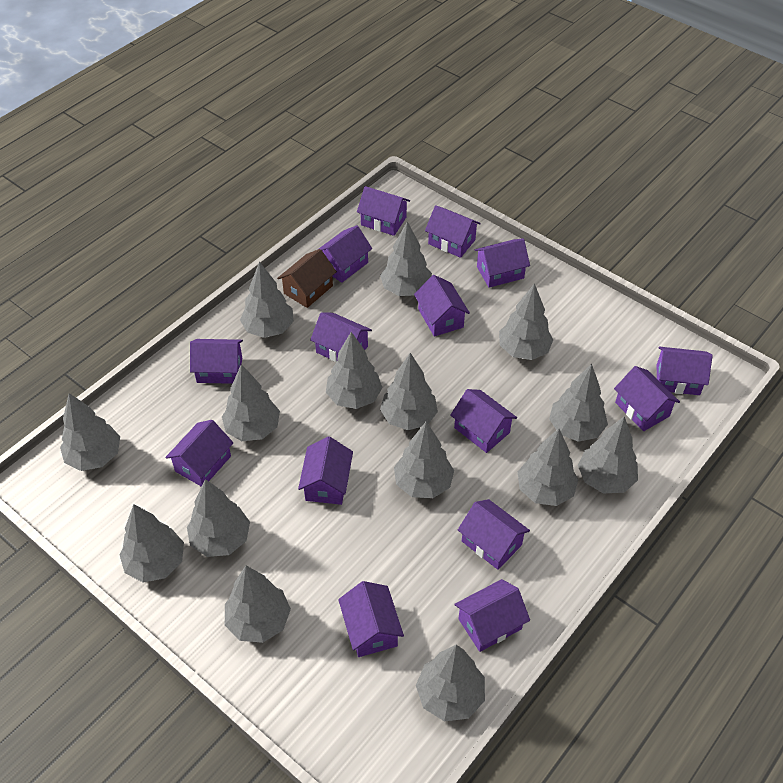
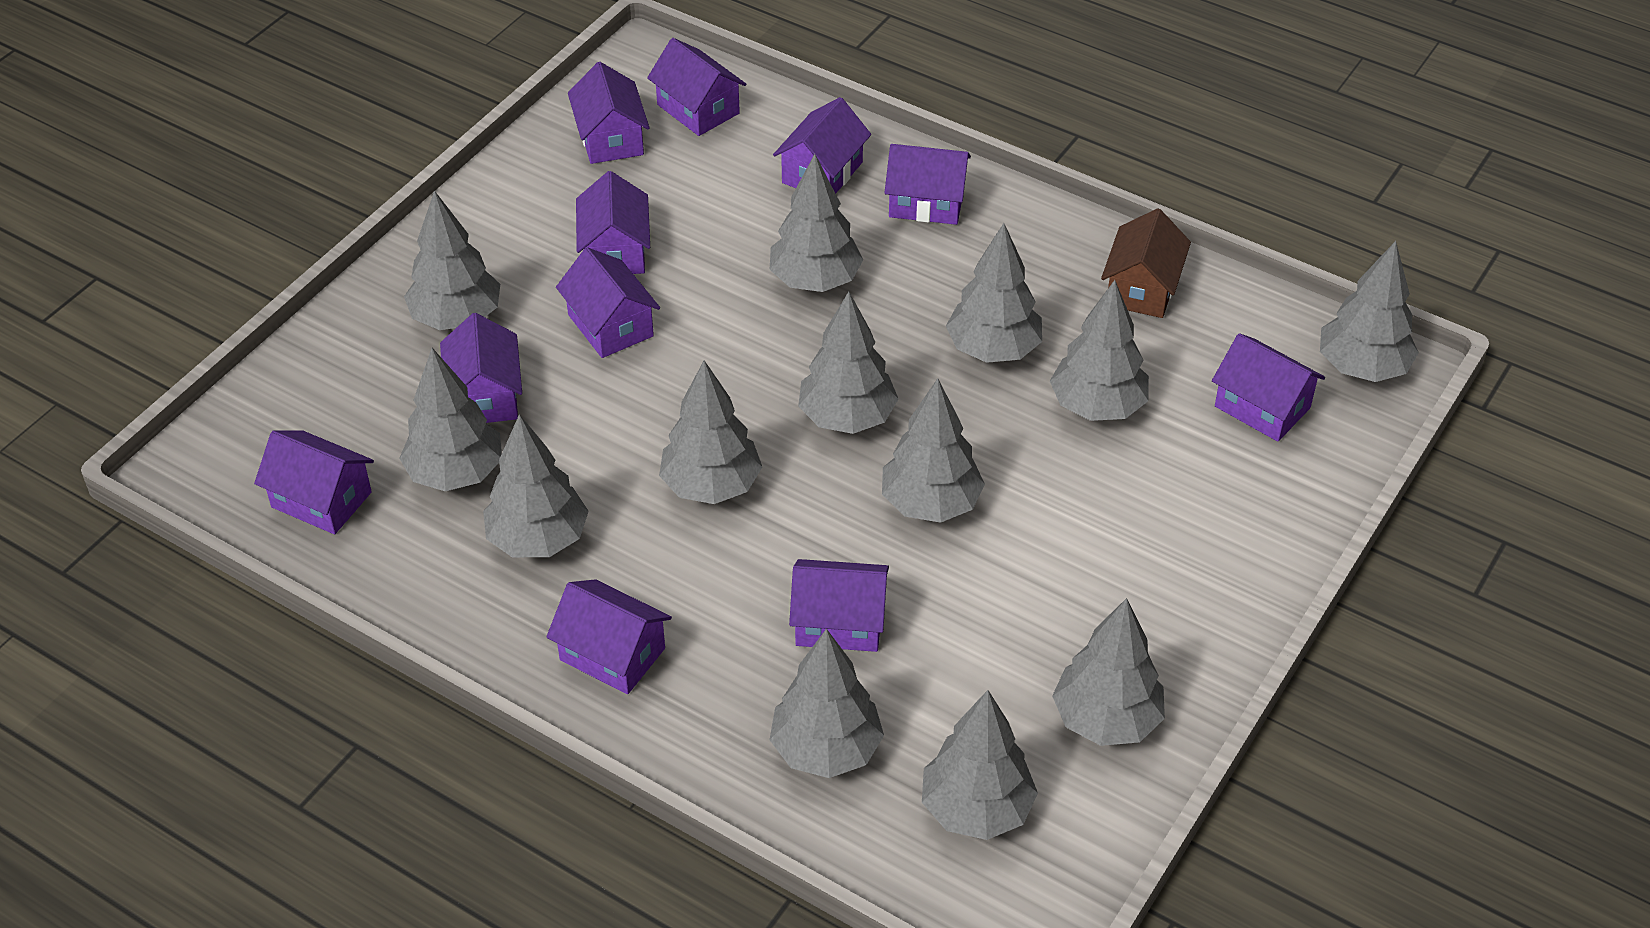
grey tree: [60,393,120,471] [119,504,184,583] [187,479,250,557] [222,364,280,441] [225,566,291,643] [240,261,294,338] [326,332,383,409] [380,221,432,296] [380,353,438,430] [394,421,454,498] [416,645,485,721] [499,283,554,360] [518,429,579,506] [549,364,608,442] [578,416,638,493] = 15 -> [399,348,502,491] [404,190,500,330] [483,414,589,557] [659,360,762,504] [770,154,863,292] [770,629,884,778] [798,292,898,434] [882,378,985,523] [922,690,1038,840] [946,223,1042,363] [1050,280,1149,421] [1052,598,1165,746] [1320,241,1419,382] = 13
purple house: [165,420,234,487] [190,339,243,384] [298,436,353,505] [310,312,372,362] [317,225,372,283] [338,581,404,657] [357,186,410,236] [414,275,470,337] [425,205,481,258] [450,389,517,453] [455,579,530,652] [458,499,530,570] [475,238,530,288] [614,366,680,431] [657,347,712,395] = 15 -> [254,431,374,534] [440,313,522,423] [546,579,672,694] [556,247,660,358] [568,62,650,164] [576,171,650,274] [647,38,746,136] [773,97,871,193] [789,559,889,652] [884,144,971,225] [1212,333,1325,442] = 11

